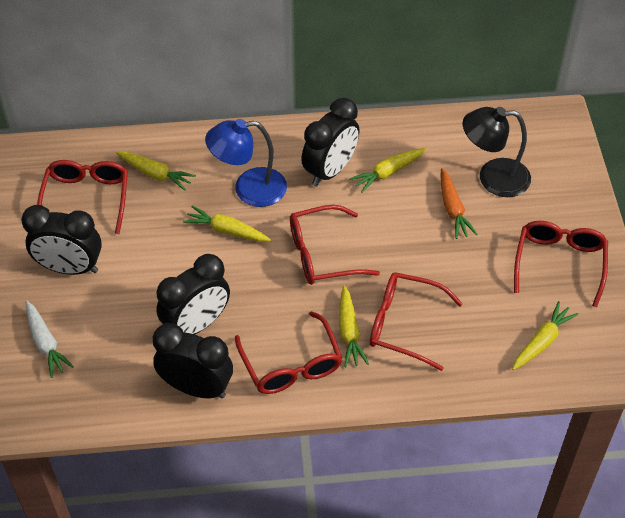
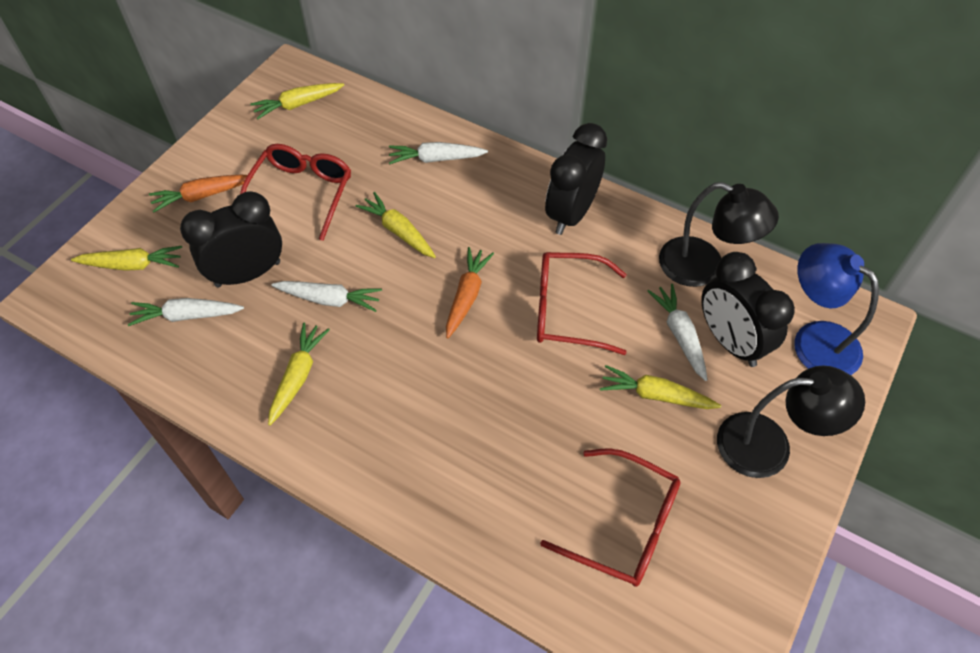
black clock: [21,205,102,275] [153,323,233,399] [156,254,230,335] [301,98,360,186] = 4 -> [180,191,282,287] [545,123,607,235] [701,252,795,367] = 3
black lamp: [463,107,531,197] = 1 -> [659,182,779,287] [717,365,865,478] = 2
orange carrot: [440,168,477,239] = 1 -> [149,175,253,212] [446,247,494,338] = 2
red glasses: [37,160,128,234] [235,311,342,394] [290,205,380,285] [370,272,463,371] [514,221,608,307] = 5 -> [240,144,351,241] [537,252,627,355] [540,448,680,587] = 3
white carrot: [26,301,74,378] = 1 -> [128,298,244,326] [271,281,382,312] [389,142,488,164] [647,284,707,381] = 4

